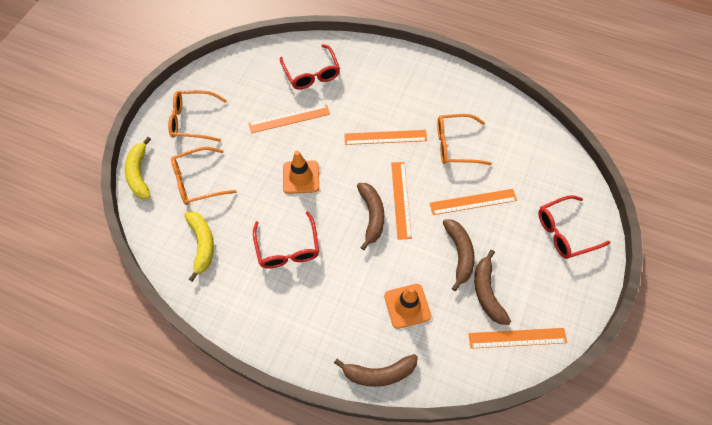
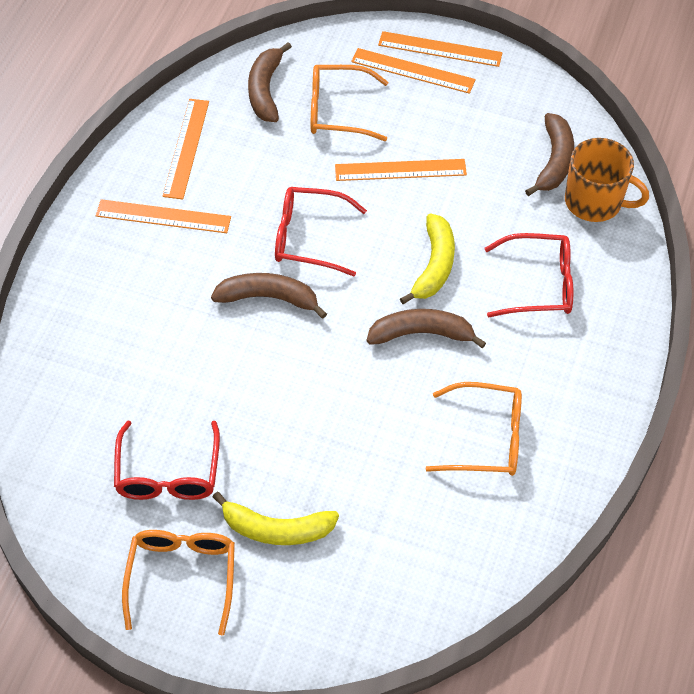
orange mug: none = 0 -> [565,138,649,222] = 1
orange traffic cone: [283,151,319,194] [384,284,431,329] = 2 -> none = 0

